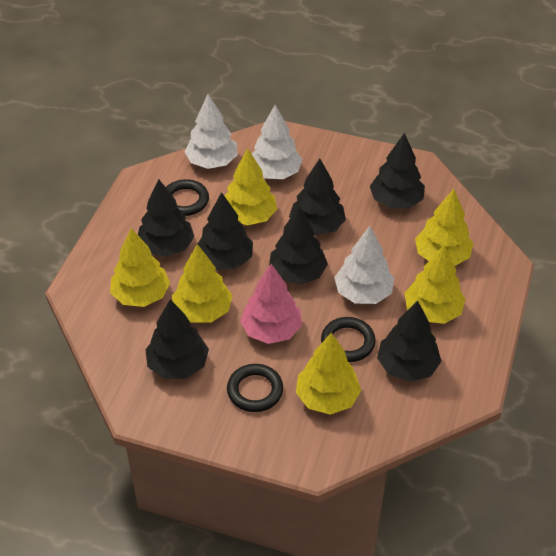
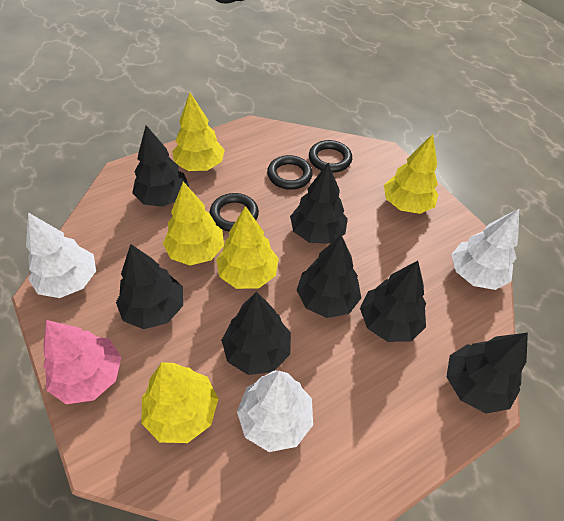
yellow tree: [110,228,170,307] [172,244,233,322] [225,148,277,225] [296,333,361,415] [405,244,466,324] [415,189,473,266] = 6 -> [141,362,218,443] [163,182,224,265] [172,93,225,171] [216,206,279,289] [384,134,438,214] = 5

